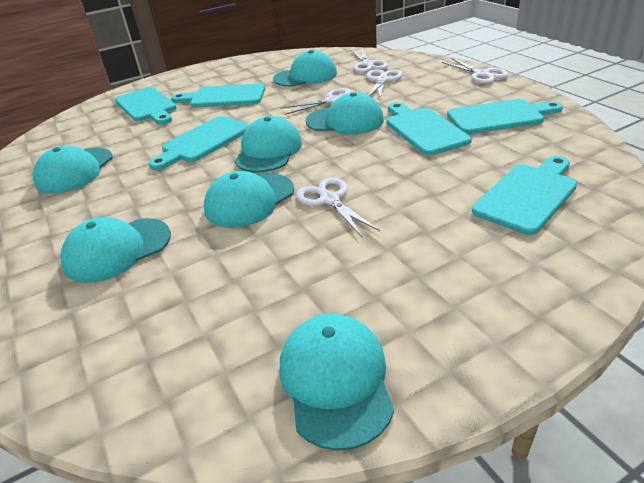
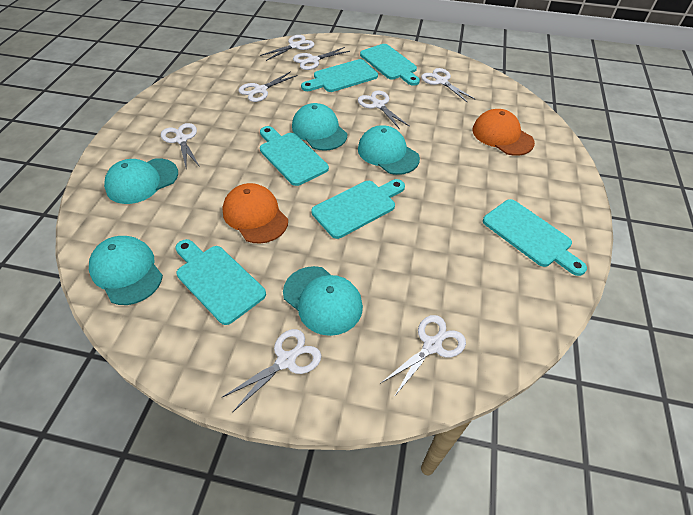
orange cap: none = 0 -> [222,183,288,244] [472,109,535,156] = 2
turquoise cap: [33,146,113,194] [61,217,171,283] [204,171,294,228] [234,116,302,173] [273,50,337,87] [280,314,394,451] [306,92,384,135] = 7 -> [89,236,163,305] [104,158,178,204] [283,266,363,336] [292,103,347,151] [358,125,420,175] = 5
white scissors: [280,88,351,115] [296,178,380,237] [351,49,388,73] [366,69,403,99] [442,58,509,84] = 5 -> [161,123,200,167] [221,329,321,413] [238,71,298,102] [260,35,314,61] [293,47,350,70] [358,91,410,129] [381,315,466,397] [421,68,475,102] = 8

